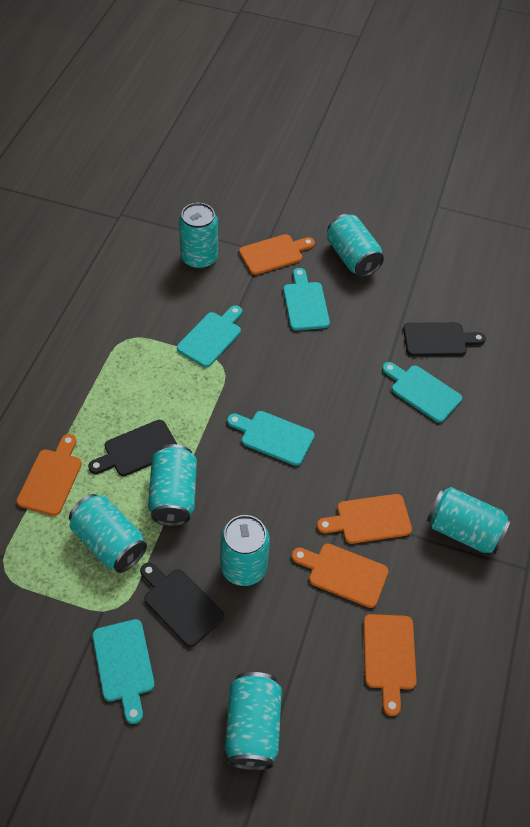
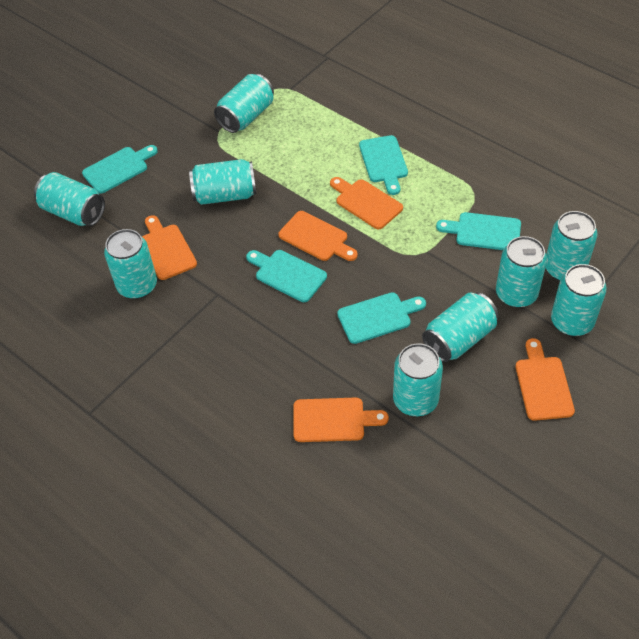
black cutting board: [88,420,177,476] [140,563,224,647] [403,322,486,356] = 3 -> none = 0
turquoise can: [69,494,147,573] [148,444,197,526] [179,203,218,269] [220,515,270,586] [225,672,282,770] [327,214,384,277] [427,487,511,554] = 7 -> [34,172,105,226] [104,229,157,299] [189,159,256,205] [214,74,274,133] [393,343,443,416] [422,293,498,362] [496,236,547,308] [546,211,598,281] [551,264,607,336] = 9

